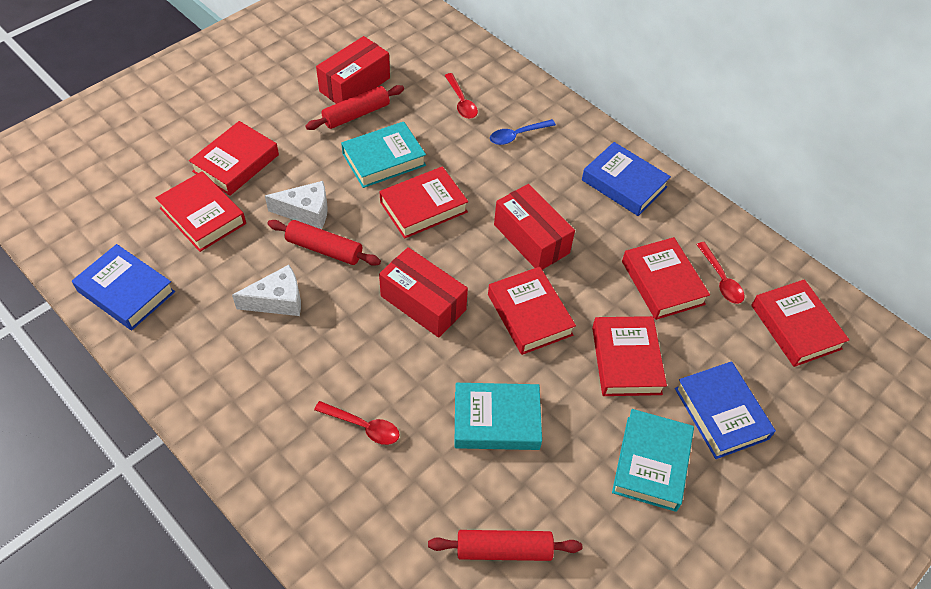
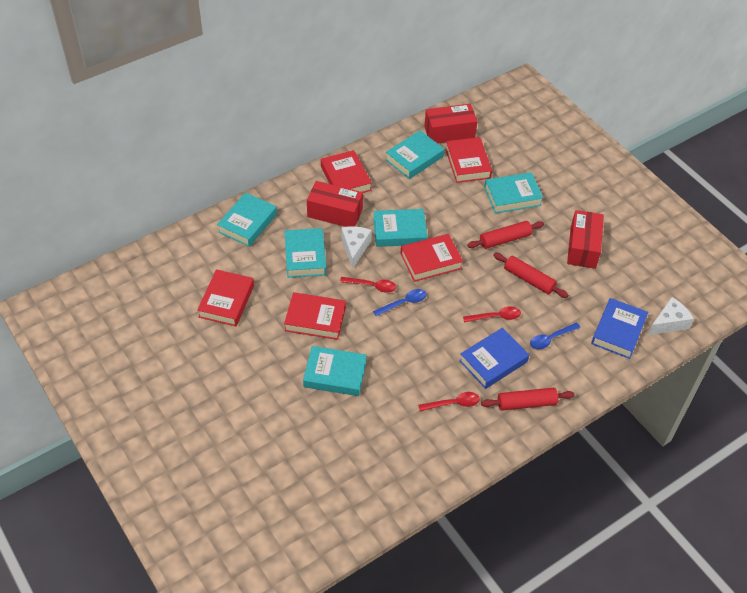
blue book: [72,244,175,330] [582,142,671,216] [675,361,776,459] = 3 -> [459,328,529,389] [591,298,648,359] = 2
blue spoon: [490,119,556,145] = 1 -> [373,289,426,316] [530,323,581,349] = 2
red book: [156,171,246,252] [189,121,279,196] [379,166,468,239] [488,267,576,355] [592,316,667,396] [622,237,710,320] [751,279,849,367] = 7 -> [197,269,254,326] [284,292,346,340] [321,150,372,193] [400,234,463,282] [445,137,492,183] = 5
turquoise book: [341,122,426,188] [454,383,542,450] [612,409,694,512] = 3 -> [217,192,277,247] [284,228,326,278] [303,346,367,396] [373,209,427,247] [385,130,444,179] [484,172,543,213] = 6

